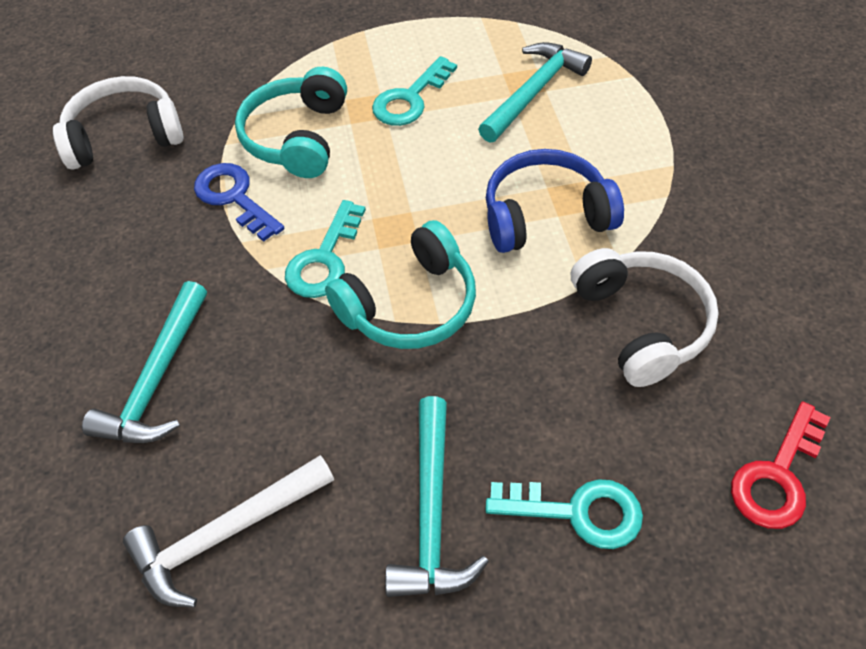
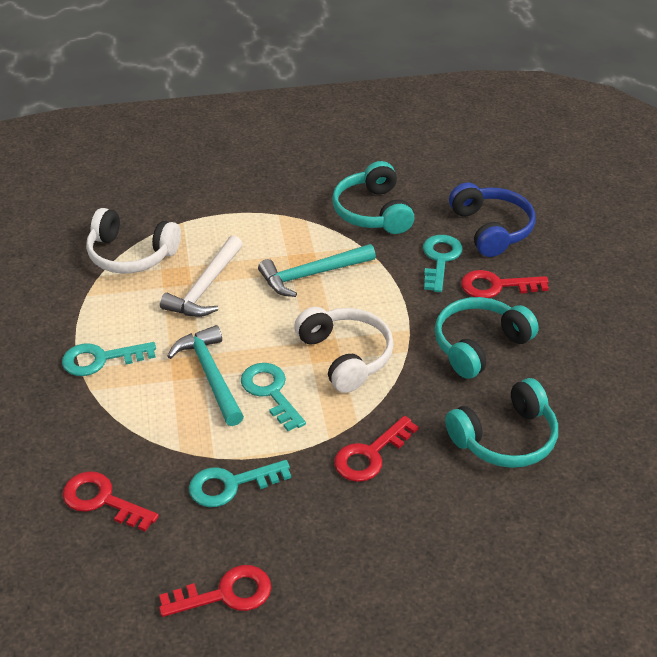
blue key: [194,163,284,242] = 1 -> none = 0
red key: [731,401,831,529] = 1 -> [63,471,159,531] [159,565,271,617] [334,416,418,482] [461,270,549,298] = 4
turquoise hammer: [82,281,207,443] [385,396,489,597] [478,42,592,143] = 3 -> [167,325,244,426] [258,244,376,297] = 2
turquoise headphones: [235,67,347,178] [325,220,476,349] = 2 -> [332,161,415,234] [435,297,539,379] [445,378,558,468] = 3
turquoise key: [285,200,366,298] [372,56,457,126] [485,479,643,549] = 3 -> [62,342,156,376] [189,460,291,507] [241,363,306,431] [423,235,463,292] = 4

